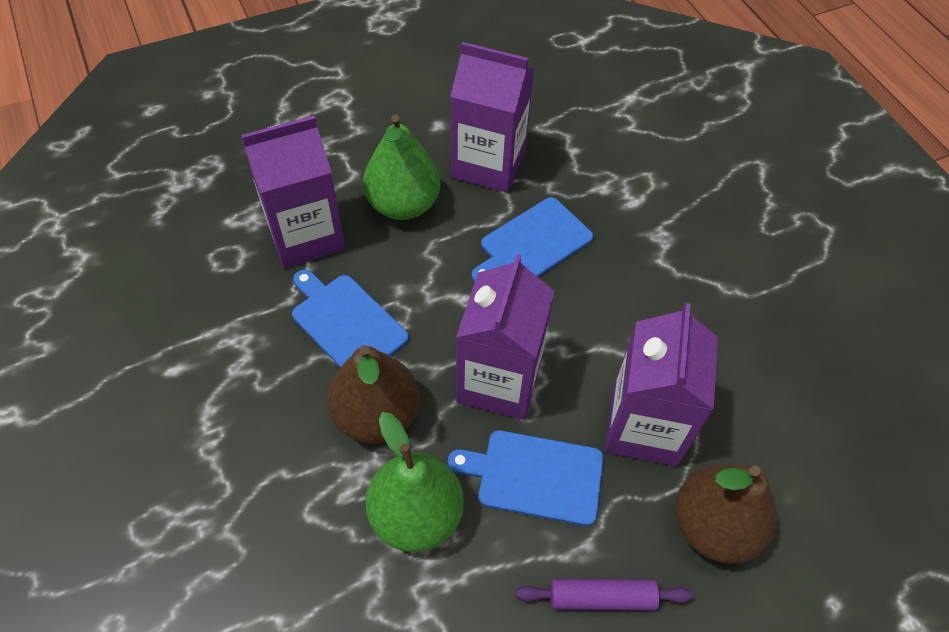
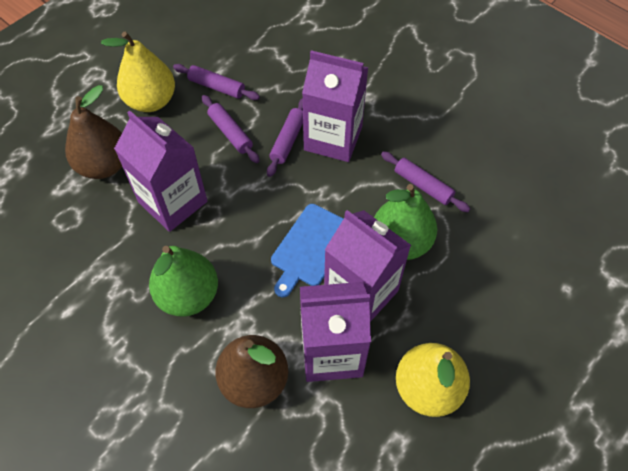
blue cutting board: [292,270,409,368] [448,430,604,526] [472,197,593,282] = 3 -> [271,204,344,297] = 1
purple rolling pin: [515,579,693,610] = 1 -> [173,64,260,100] [202,95,260,163] [267,98,303,177] [381,151,470,212] = 4
yellow pear: none = 0 -> [101,32,175,112] [396,343,470,417] = 2

